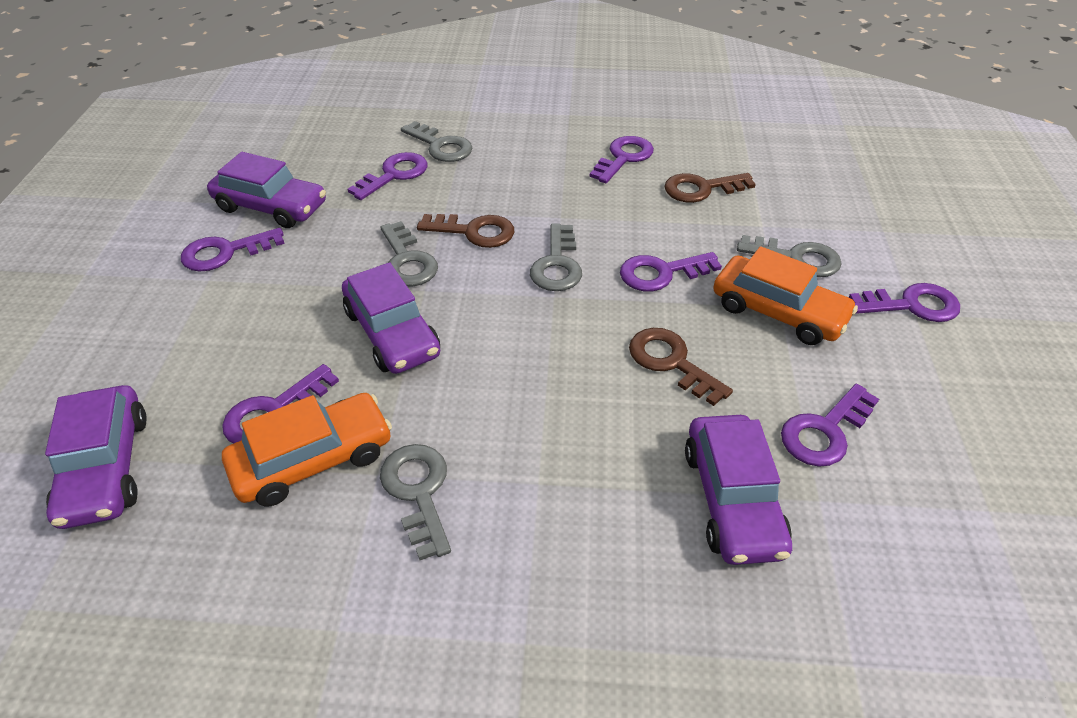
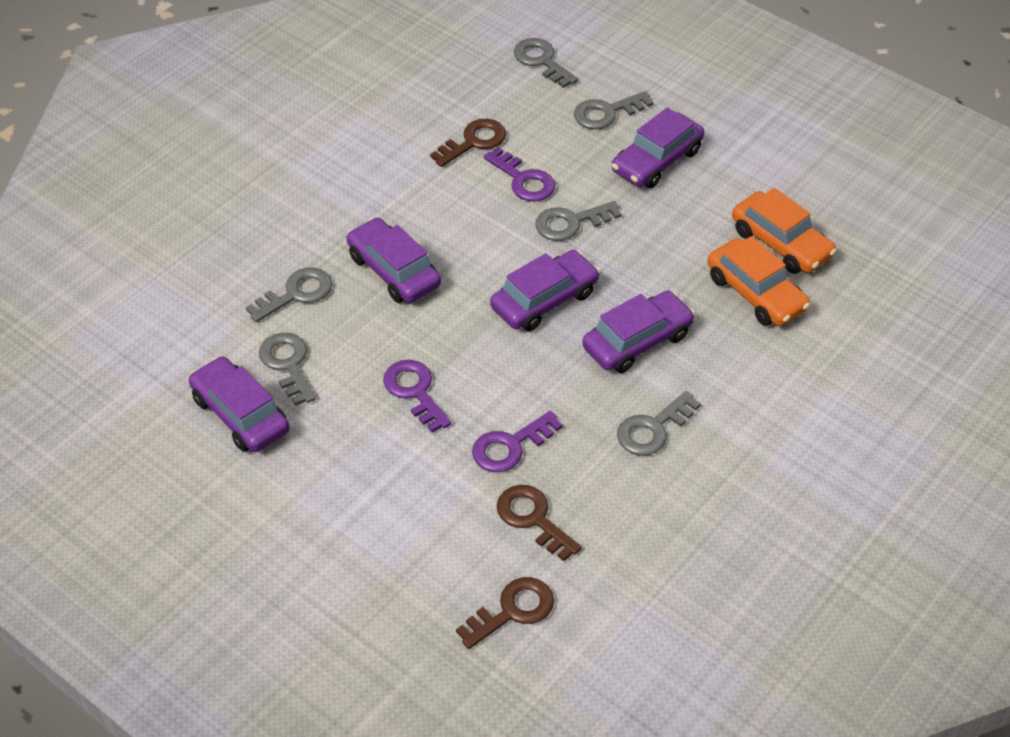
grey key: [380,221,438,286] [380,444,451,560] [401,121,472,162] [530,223,582,291] [737,235,842,277] = 5 -> [246,268,332,322] [259,333,316,406] [514,38,578,88] [535,201,622,241] [574,91,654,129] [617,391,701,456] = 6
purple car: [45,385,147,529] [207,152,326,228] [342,262,440,374] [685,415,792,565] = 4 -> [189,356,289,452] [346,217,441,303] [490,250,600,331] [582,291,695,373] [612,108,704,188] = 5
purple key: [181,228,285,272] [222,364,339,444] [347,152,428,200] [589,136,654,183] [620,252,722,291] [781,384,879,467] [849,283,960,322] = 7 -> [383,360,451,432] [472,411,563,472] [484,147,555,201] = 3

